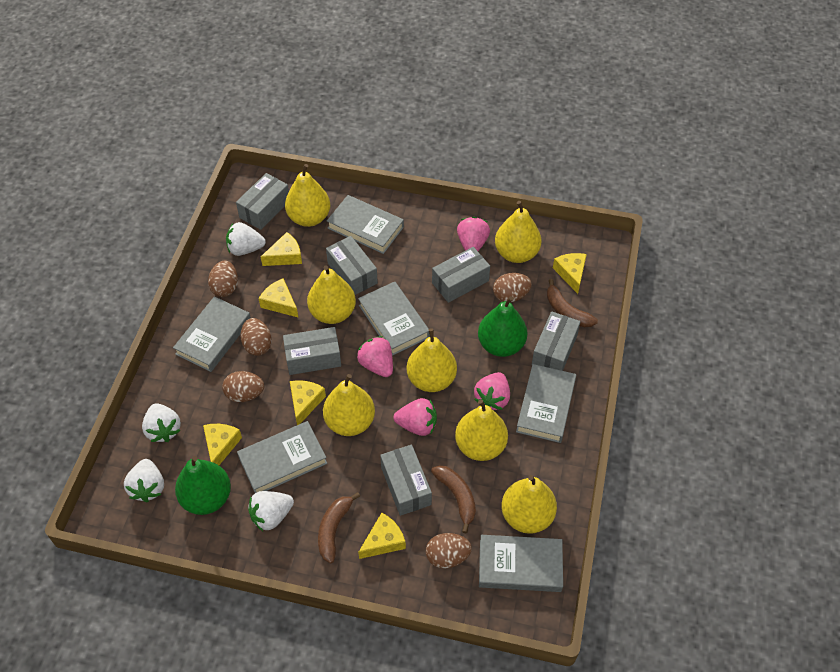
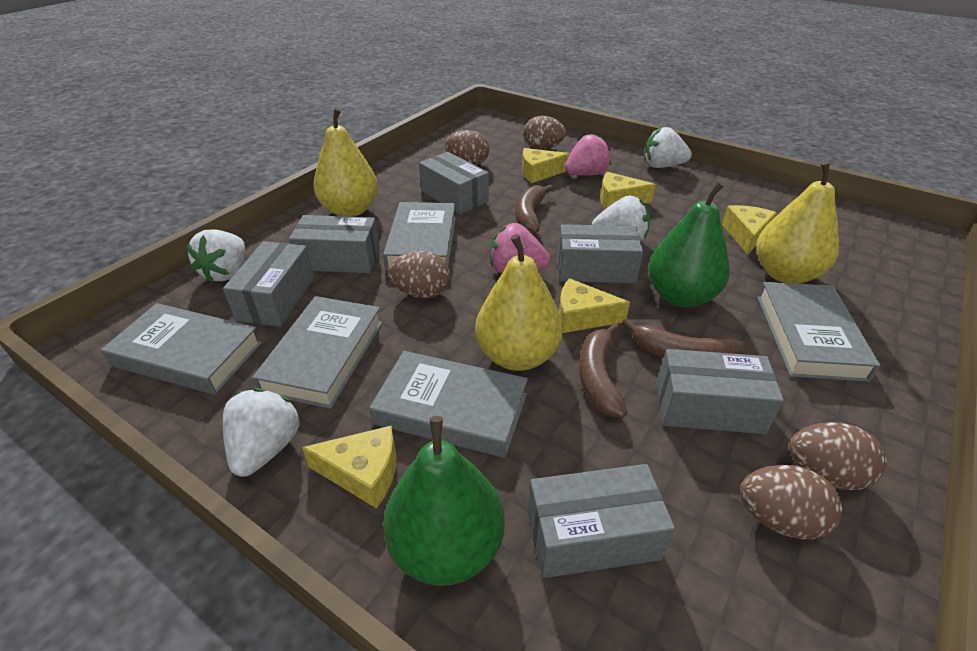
grey book: [173,296,251,372] [237,421,327,493] [327,195,404,254] [358,281,430,356] [479,535,563,592] [516,364,576,443] = 6 -> [101,303,262,395] [252,296,382,409] [370,351,528,458] [383,202,456,270] [757,282,880,382] = 5
pink strawberry: [357,336,393,377] [393,398,437,436] [457,217,490,251] [474,372,510,410] = 4 -> [490,223,550,273] [565,134,611,176] = 2
yellow cheese: [203,424,242,465] [258,278,299,318] [261,232,302,266] [290,380,326,425] [358,513,406,559] [553,253,587,294] = 6 -> [302,426,397,509] [522,148,570,183] [559,278,630,333] [600,172,656,209] [722,205,776,255] = 5
yellow pear: [285,164,330,227] [307,265,356,324] [323,374,375,436] [406,328,457,392] [455,399,508,461] [495,201,541,263] [501,475,557,534] = 7 -> [313,107,378,217] [475,234,563,371] [756,161,839,284] = 3

